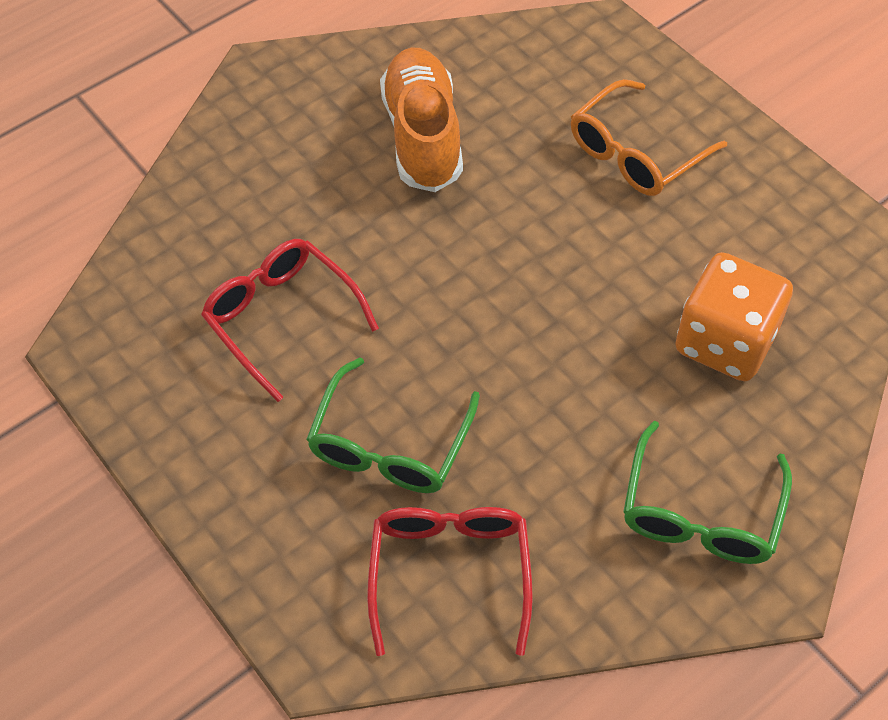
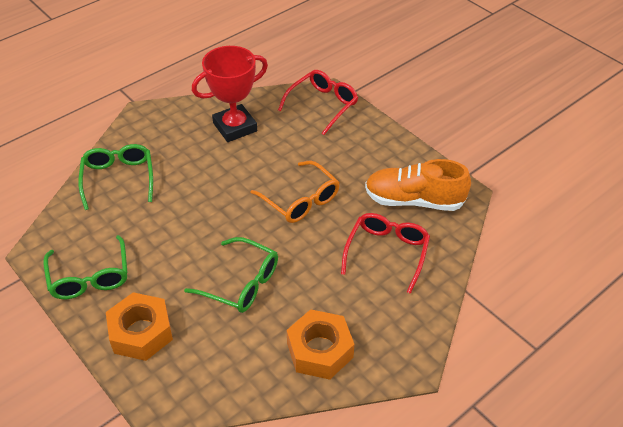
green glasses: [306,357,480,493] [623,421,792,564] = 2 -> [43,235,128,299] [78,144,153,210] [184,237,278,313] = 3
orange dice: [675,252,793,381] = 1 -> none = 0
orange nut: none = 0 -> [106,292,173,361] [287,309,354,380] = 2
red trophy: none = 0 -> [192,46,268,142] = 1

